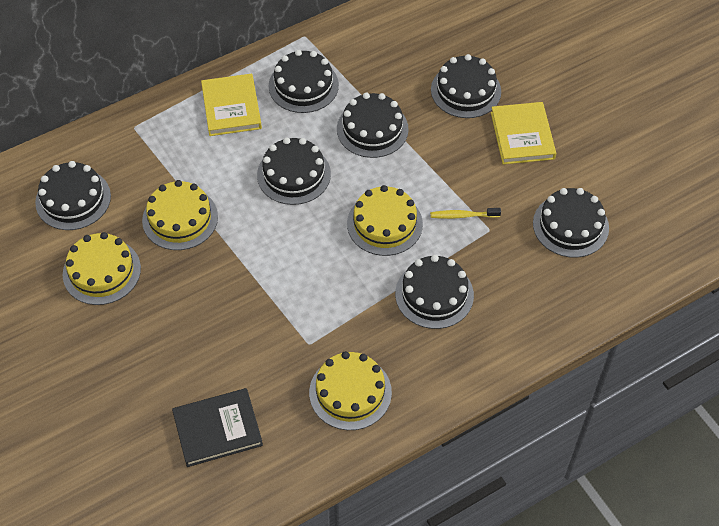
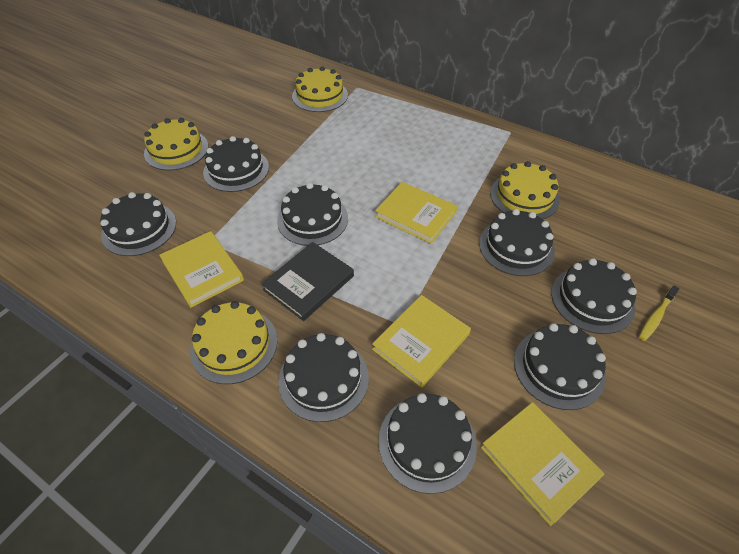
black cake: [35,161,111,230] [257,137,331,205] [269,50,339,113] [337,92,409,158] [395,255,474,329] [431,54,501,118] [533,188,609,258] = 7 -> [100,192,176,256] [203,136,269,192] [277,183,348,246] [278,333,369,422] [379,393,477,494] [479,209,555,276] [514,323,606,410] [551,258,637,334] = 8
yellow book: [201,73,262,136] [491,102,556,164] = 2 -> [159,231,244,308] [372,295,471,388] [375,182,457,244] [481,402,604,526] = 4

